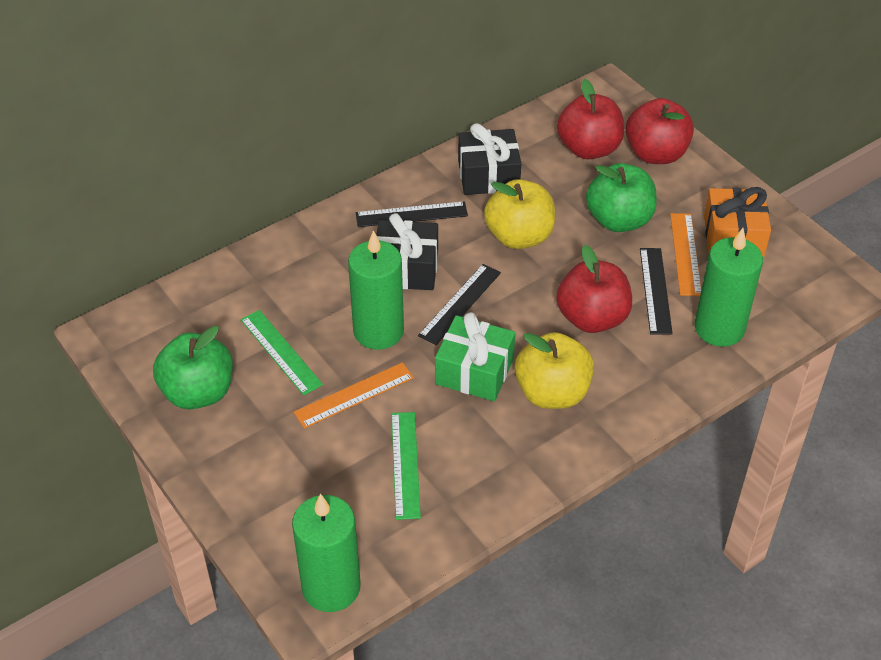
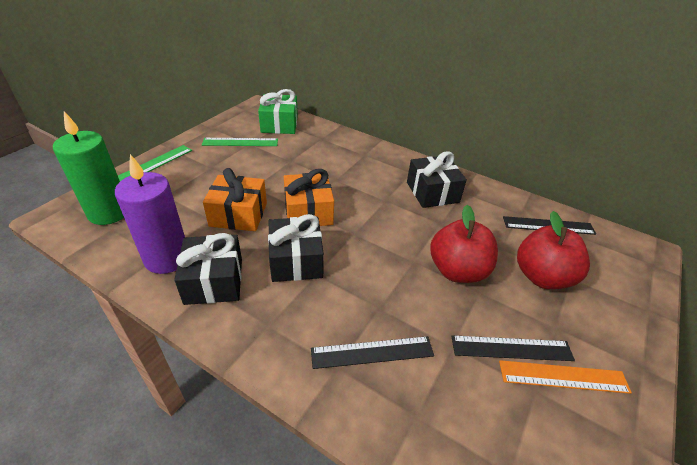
black gift: [377,213,438,290] [458,123,521,195] = 2 -> [174,233,242,305] [268,214,324,282] [407,151,467,208] = 3
green apple: [153,326,233,409] [586,163,657,232] = 2 -> none = 0
green candle: [292,494,361,612] [348,230,404,350] [695,228,763,347] = 3 -> [53,111,124,225] = 1
orange gift: [704,187,771,258] = 1 -> [203,168,267,231] [284,169,334,226] = 2
orange ruler: [294,362,414,428] [670,213,701,296] = 2 -> [499,360,632,394] = 1
purple candle: none = 0 -> [115,154,185,274] = 1
red apple: [557,79,624,159] [557,245,632,333] [626,98,694,164] = 3 -> [430,205,498,283] [517,211,590,289] = 2
yellow apple: [484,179,555,249] [515,332,594,409] = 2 -> none = 0

